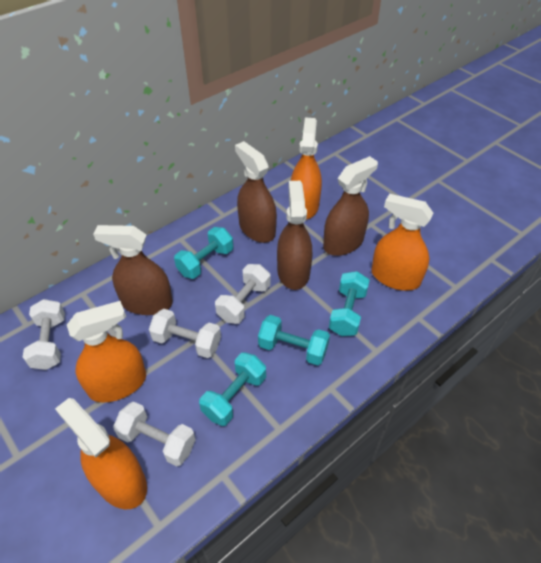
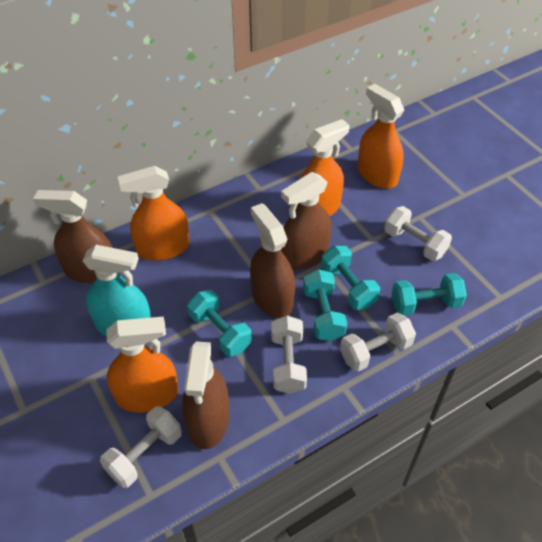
turquoise spray bottle: none = 0 -> [83,245,151,337] = 1

